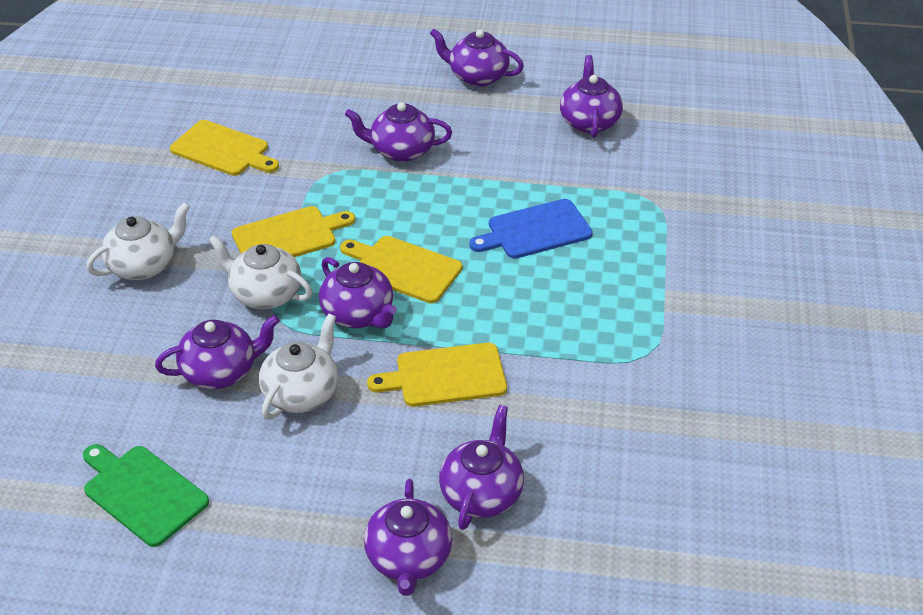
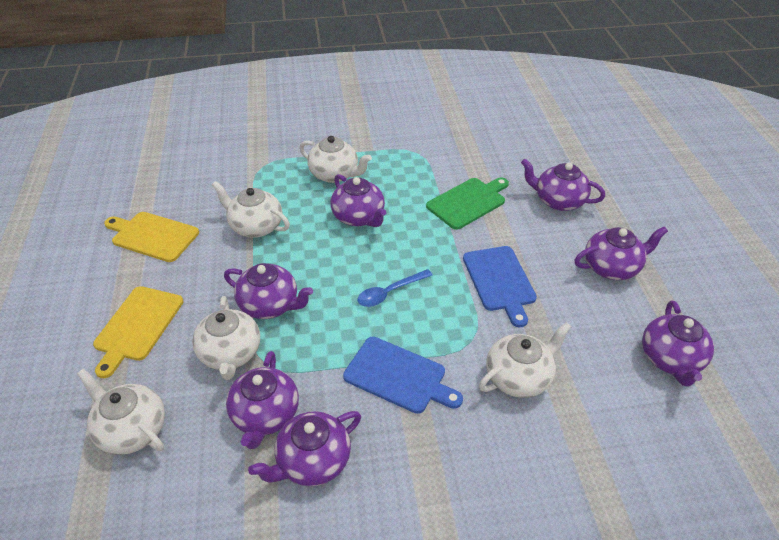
blue cutting board: [469,199,593,259] = 1 -> [343,337,463,414] [463,246,537,327] = 2
blue spoon: none = 0 -> [357,269,433,307] = 1
white teapot: [86,202,190,280] [208,235,312,309] [259,313,338,420] = 3 -> [77,369,165,455] [192,296,260,380] [212,181,290,238] [299,136,372,183] [479,322,571,398] = 5
yellow cutting board: [170,120,279,176] [232,206,355,257] [340,236,462,303] [367,343,507,407] = 4 -> [93,286,183,378] [104,212,199,262] = 2

